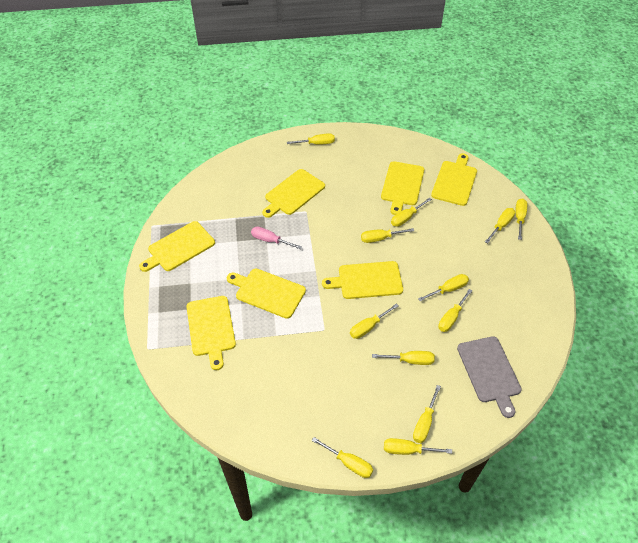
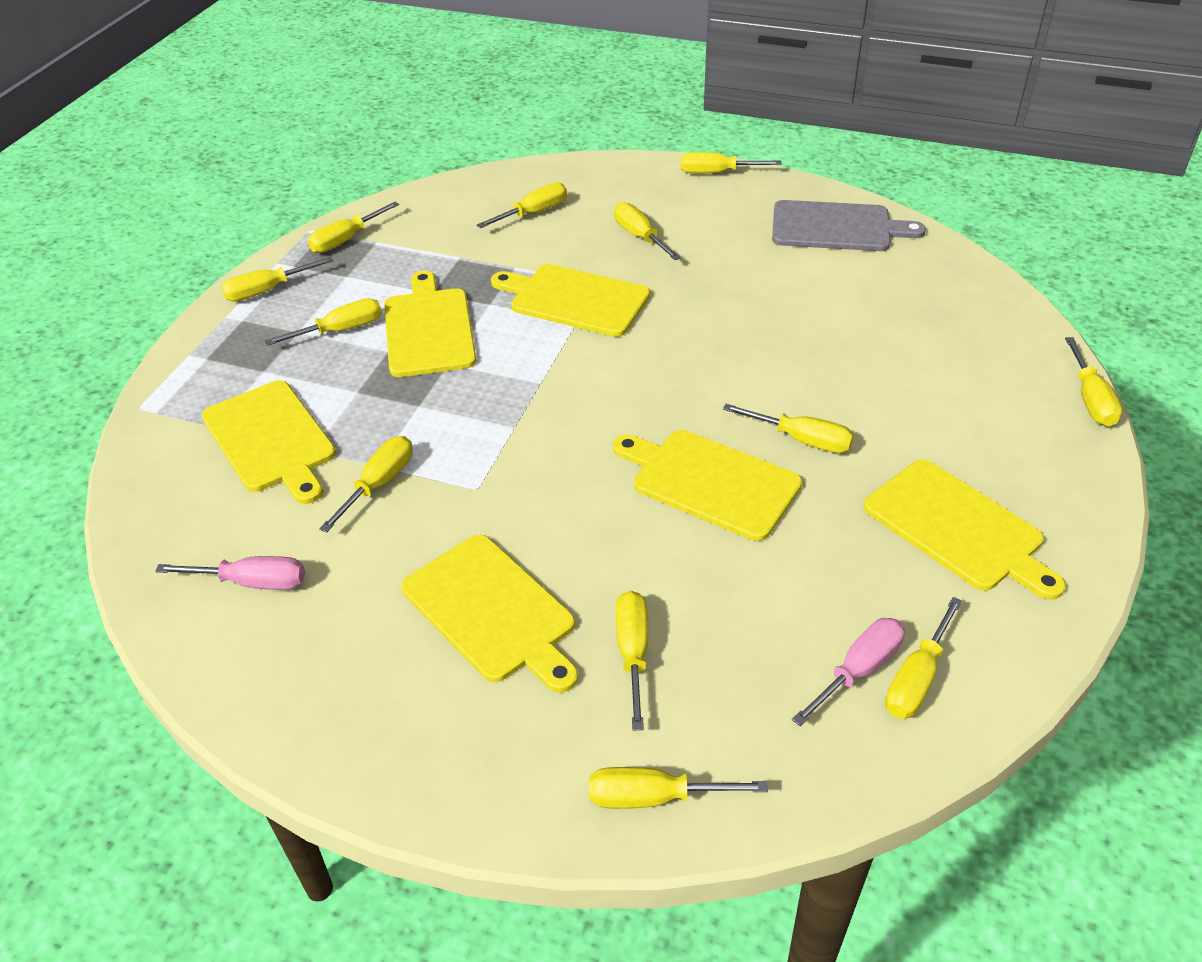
pink screwdriver: [251,226,302,249] = 1 -> [155,556,305,590] [792,618,905,726] = 2
yellow cutting board: [139,221,215,272] [186,296,236,370] [227,268,306,319] [262,169,325,218] [322,261,403,299] [381,161,424,215] [431,153,477,206] = 7 -> [202,380,336,504] [384,271,476,377] [401,535,578,693] [491,264,650,337] [613,430,802,541] [864,459,1066,600] = 6

